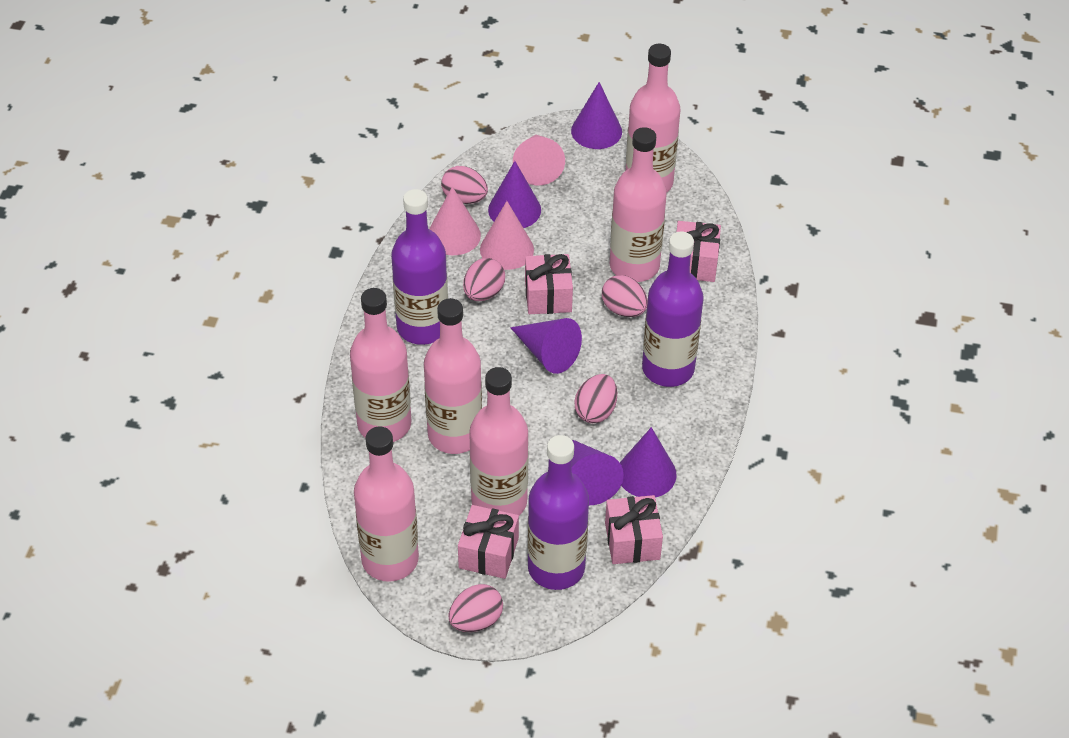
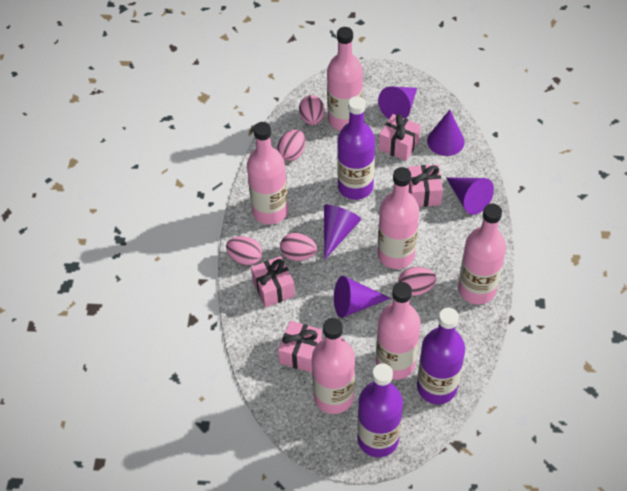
pink cone: [429,187,481,255] [480,201,534,270] [513,135,565,185] = 3 -> none = 0

